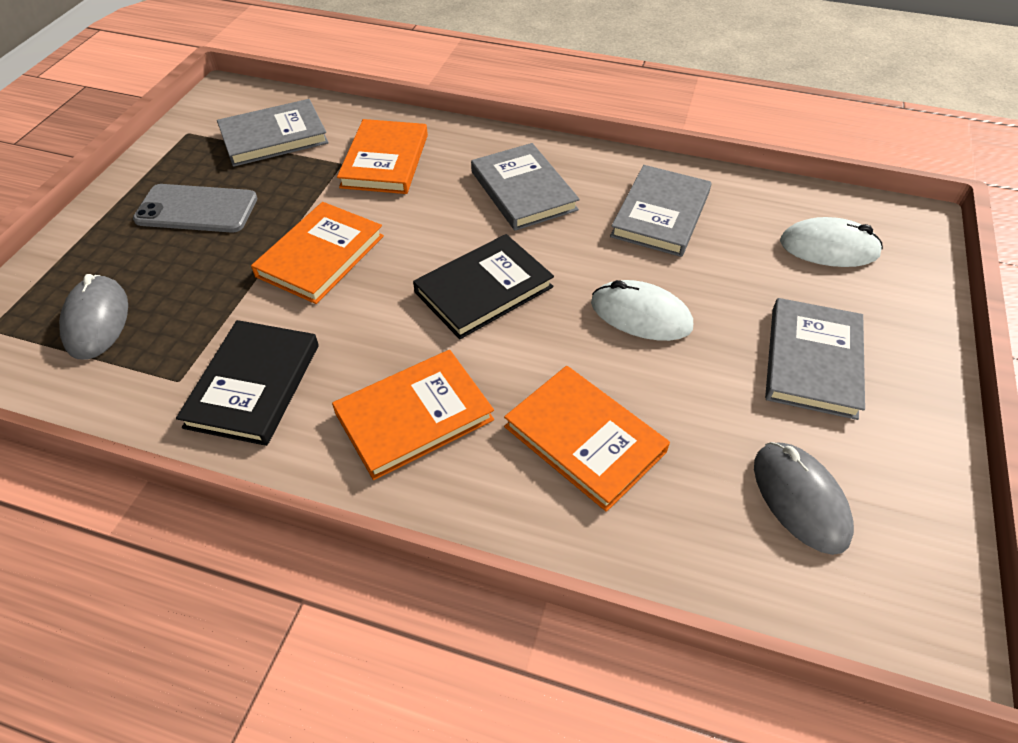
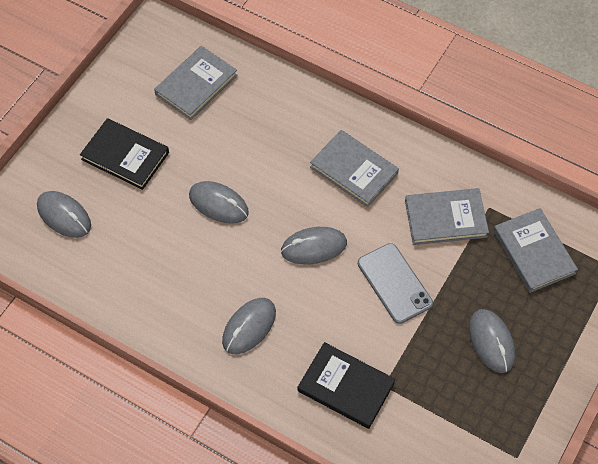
grey mouse: [59,274,128,360] [754,442,854,555] = 2 -> [37,191,91,238] [189,181,249,224] [222,298,276,354] [281,227,347,264] [469,309,515,373] = 5
orange book: [251,202,384,304] [332,350,494,480] [337,119,428,194] [504,366,670,512] = 4 -> none = 0
white mouse: [591,280,693,341] [780,217,883,267] = 2 -> none = 0

